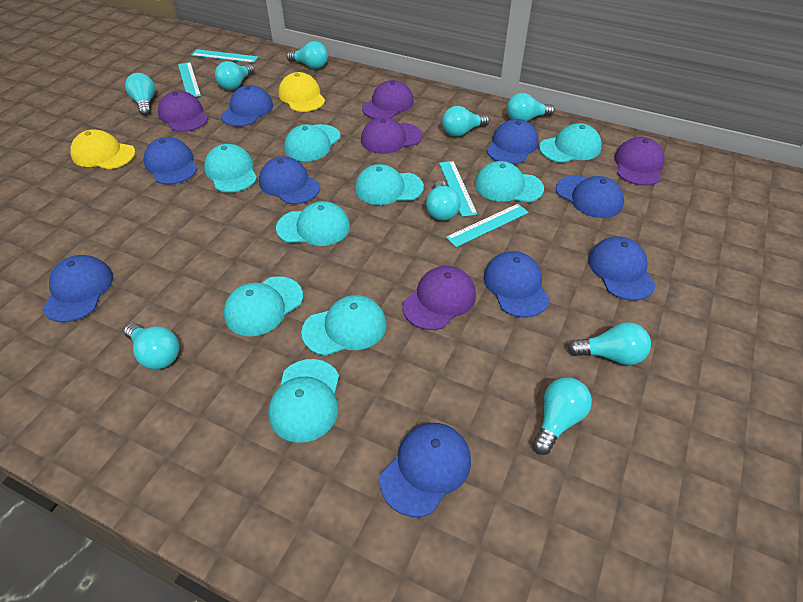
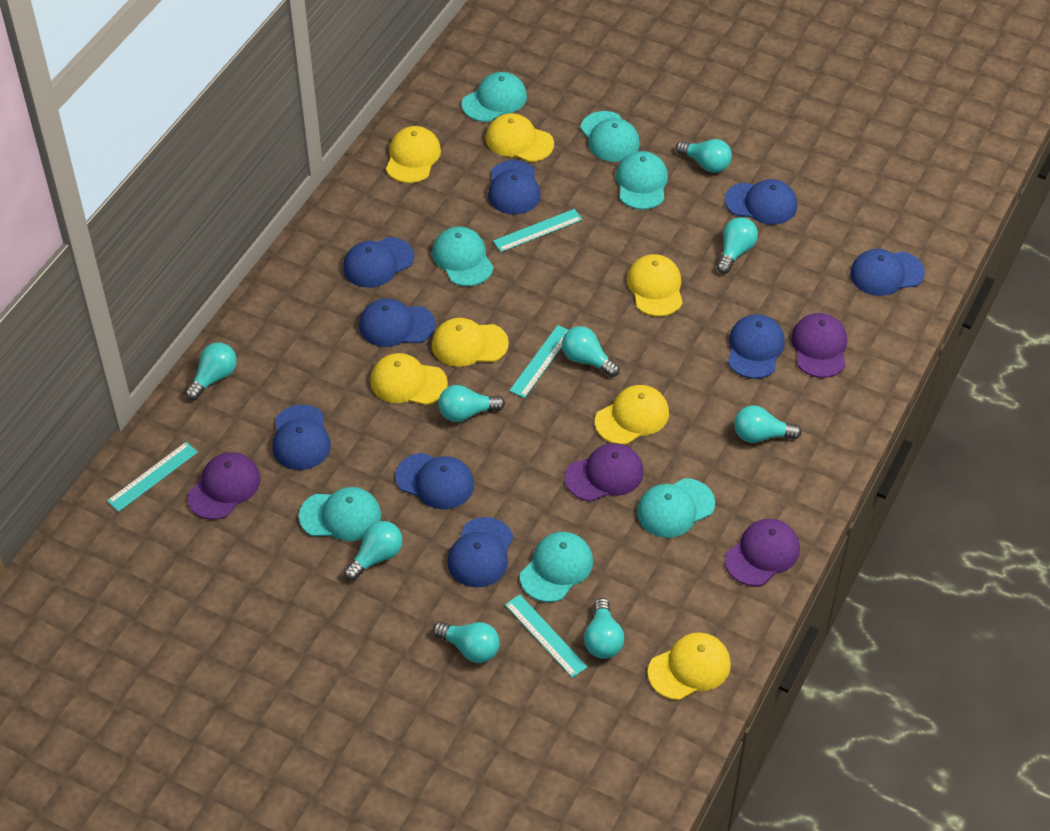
purple cap: [158,91,208,132] [361,117,423,154] [362,80,414,119] [402,266,476,330] [614,137,665,186] = 5 -> [187,452,260,520] [565,443,644,502] [725,519,800,586] [791,313,847,378] = 4
turquoise cap: [204,144,257,193] [224,276,303,336] [268,359,339,443] [276,201,350,246] [284,124,340,162] [301,295,387,356] [355,164,424,205] [475,161,544,203] [539,123,602,163] = 9 -> [299,487,381,541] [432,226,494,286] [462,72,527,122] [520,532,593,602] [580,111,640,162] [616,151,668,210] [637,478,715,538] = 7
yellow cap: [70,129,135,169] [279,72,325,112] = 2 -> [370,353,448,405] [386,126,441,183] [432,318,509,367] [486,113,554,162] [595,385,669,445] [627,254,683,316] [648,632,731,700] = 7

